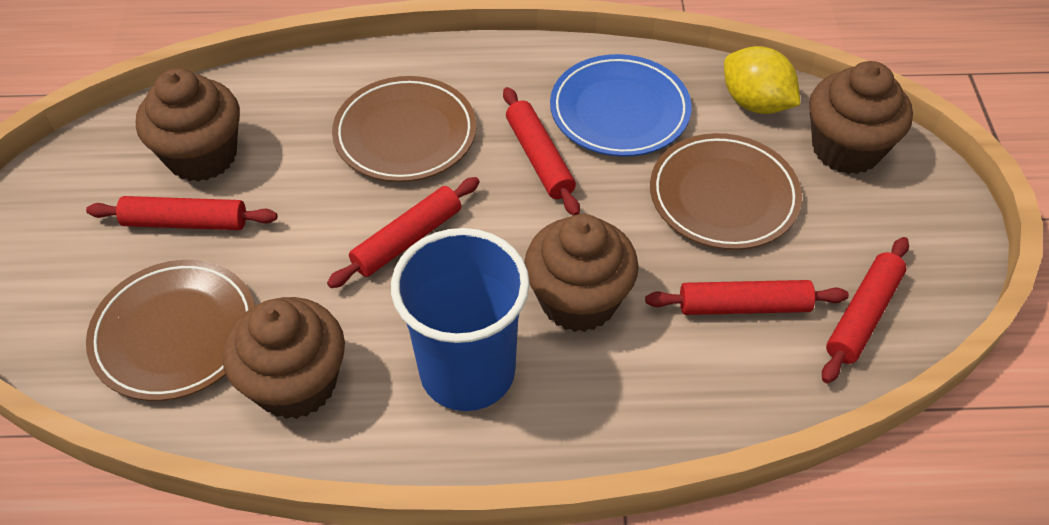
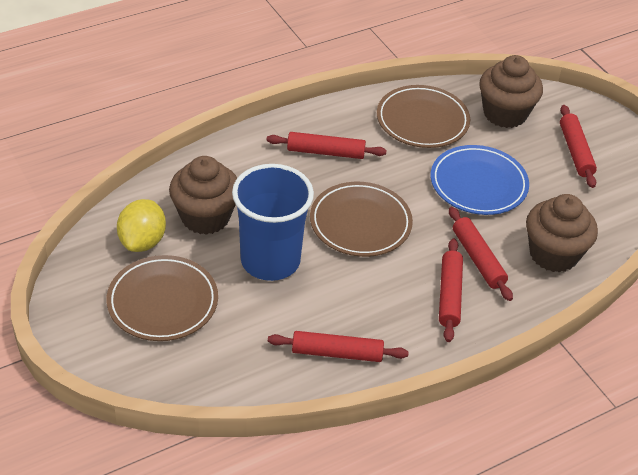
brown cupcake: [136,68,240,182] [223,297,345,419] [524,214,639,332] [809,61,913,174] = 4 -> [169,156,237,235] [479,55,543,128] [526,194,598,272] = 3

